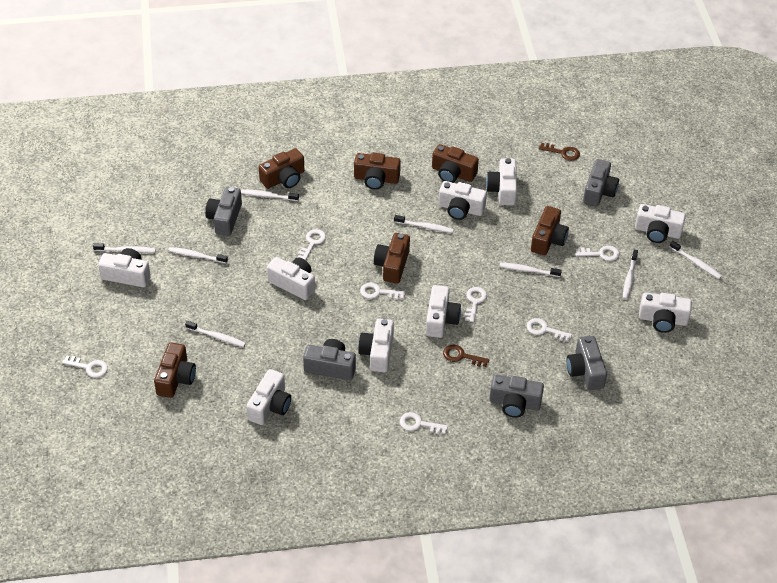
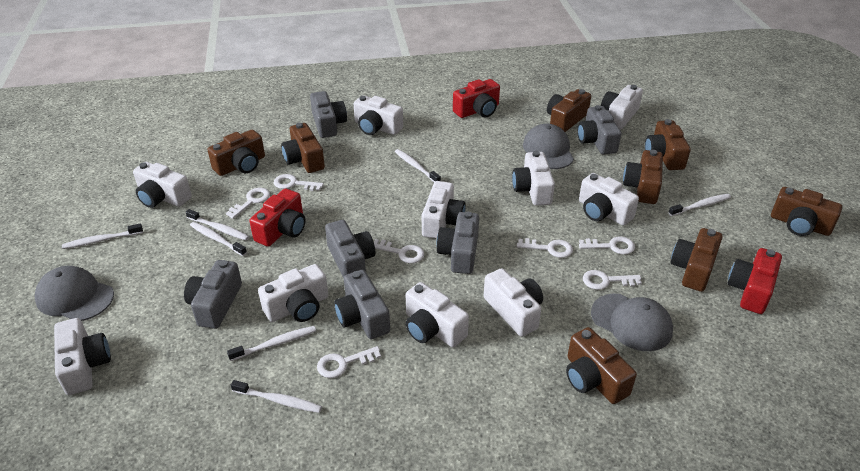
brown camera: [154,342,196,398] [259,148,304,189] [354,153,401,190] [374,233,410,284] [432,144,479,183] [531,206,569,255] = 6 -> [208,130,265,176] [281,123,325,173] [547,89,591,132] [566,327,637,404] [623,150,663,204] [645,119,691,170] [670,228,723,292] [771,187,842,236] = 8
brown key: [443,345,489,367] [539,143,580,161] = 2 -> none = 0
grey camera: [205,187,242,236] [303,339,356,380] [489,375,544,418] [567,336,607,390] [583,159,619,207] = 5 -> [184,260,242,329] [310,91,347,138] [325,220,375,278] [334,270,390,339] [436,212,479,274] [577,105,621,155] = 6
grey cap: none = 0 -> [34,266,114,321] [523,124,574,169] [591,293,673,351] = 3
red camera: none = 0 -> [249,188,305,247] [453,79,500,118] [728,248,782,314] = 3
white camera: [98,248,151,288] [246,369,291,425] [267,257,315,300] [358,318,394,372] [426,285,461,338] [439,181,487,220] [486,158,517,206] [635,204,686,243] [639,292,692,333] = 9 -> [54,318,111,395] [133,162,192,208] [258,264,328,322] [354,95,403,135] [406,282,469,347] [422,181,466,239] [484,268,543,337] [512,151,555,206] [579,173,639,226] [601,85,643,130] = 10
white toothbrush: [93,243,156,253] [168,247,228,263] [185,321,246,347] [241,190,299,201] [394,215,454,233] [499,263,562,277] [623,250,638,299] [670,241,722,279] = 8 -> [62,223,143,249] [186,209,250,240] [190,222,247,256] [227,326,316,361] [231,380,322,413] [395,149,441,182] [668,194,731,216] = 7

